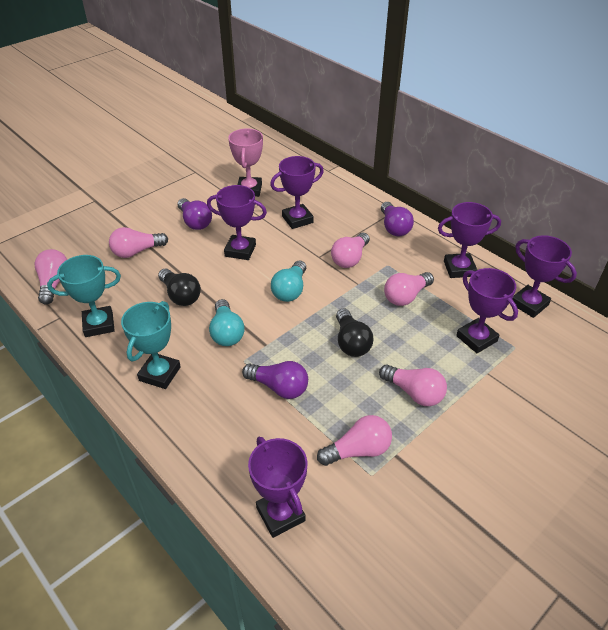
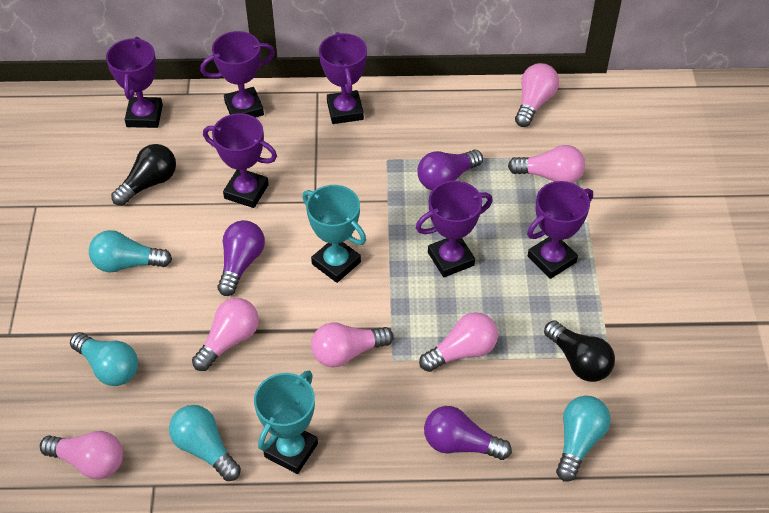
pink trophy: [228,128,263,197] = 1 -> none = 0
turquoise light bulb: [209,299,244,346] [271,261,306,302] = 2 -> [70,332,138,386] [89,230,172,272] [169,405,241,481] [556,396,610,482] = 4

